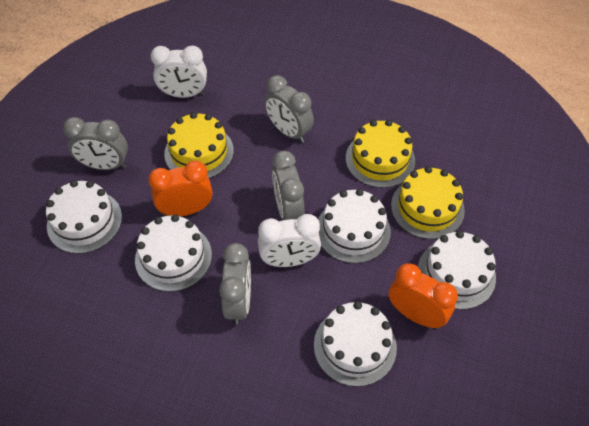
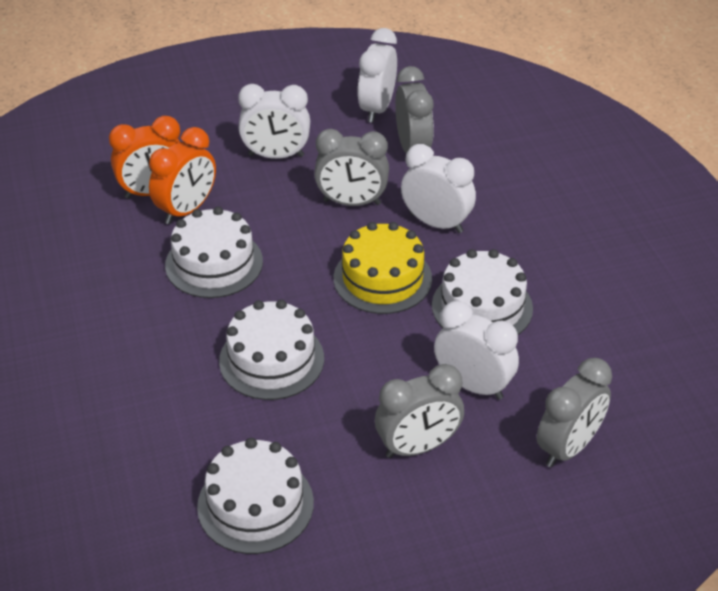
white cake: [46,180,122,254] [135,214,212,292] [314,301,397,387] [318,189,391,263] [418,231,496,310] = 5 -> [165,207,263,298] [197,438,314,554] [219,300,324,400] [432,249,533,335] = 4
white clock: [151,46,207,98] [258,214,321,267] = 2 -> [238,84,310,159] [358,28,397,123] [401,144,476,233] [434,301,519,400] = 4
yellow cake: [164,112,234,178] [346,120,415,188] [391,166,465,239] = 3 -> [334,222,432,314] = 1

